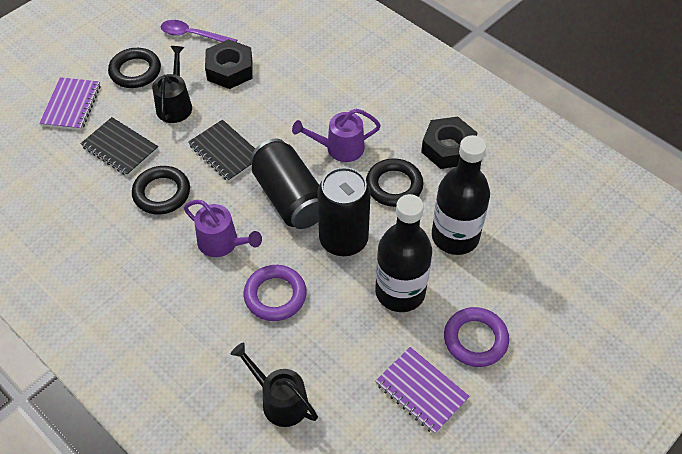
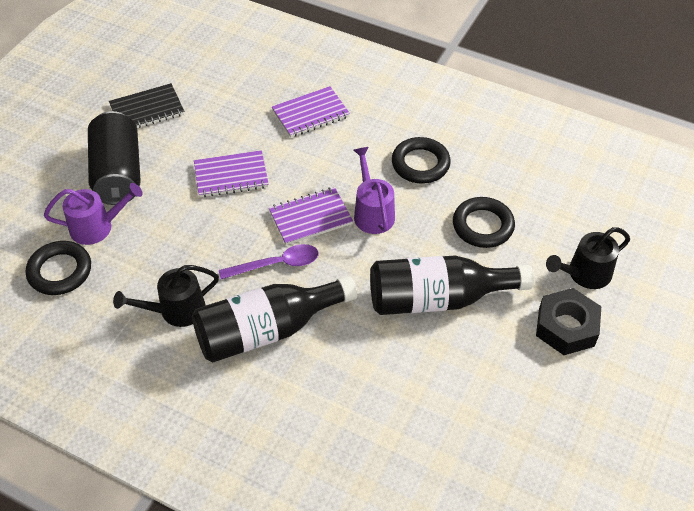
black can: [250,139,319,229] [317,167,371,256] = 2 -> [88,111,141,205] = 1
black notebook: [80,117,158,176] [188,120,255,182] = 2 -> [109,83,184,128] = 1
black nut: [205,39,252,89] [421,117,477,169] = 2 -> [536,288,601,355] = 1
purple notebook: [39,77,101,130] [375,347,470,434] = 2 -> [194,150,269,197] [269,187,353,245] [272,86,350,137] = 3
purple ring: [244,265,307,321] [444,307,509,367] = 2 -> none = 0

